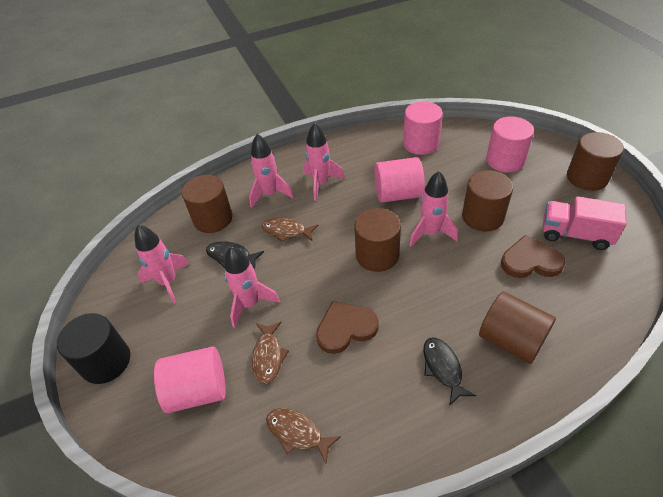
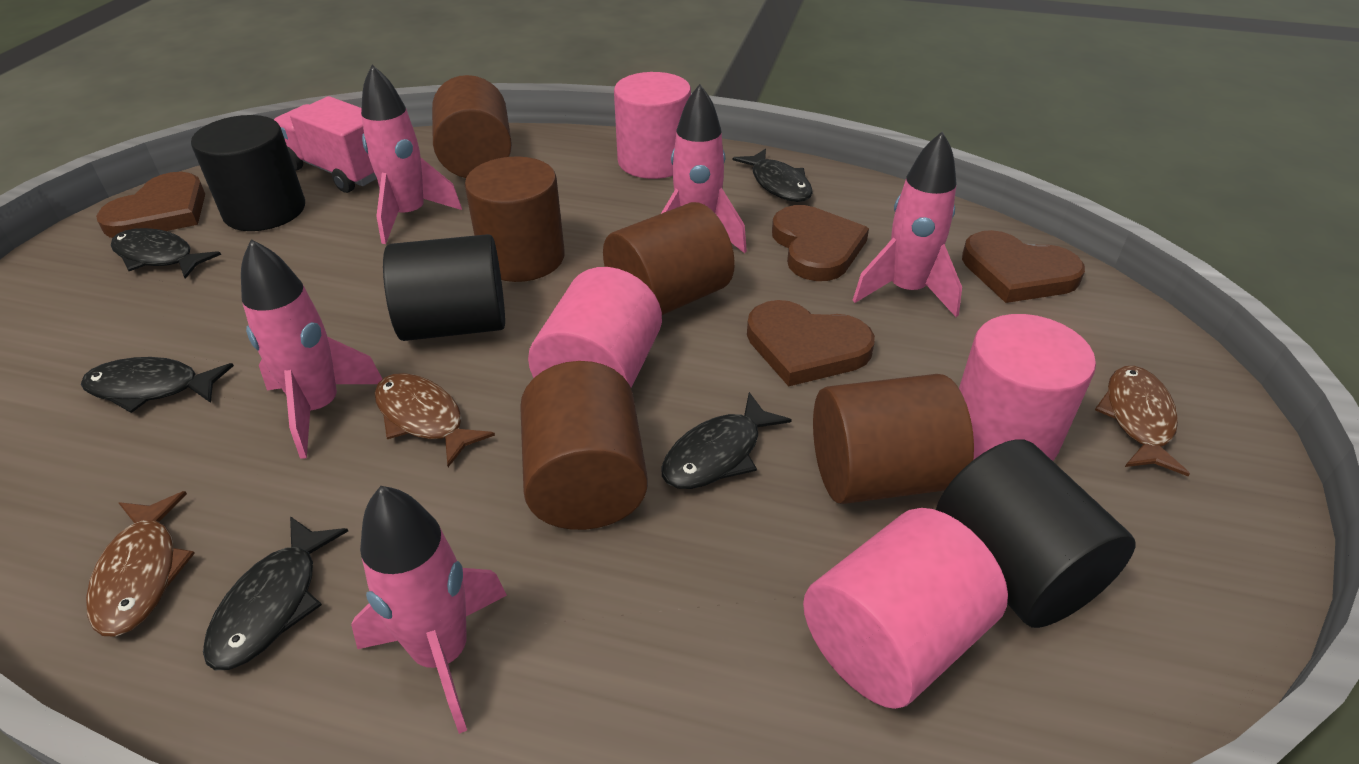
black cylinder: [57,313,130,384] = 1 -> [191,115,305,231] [383,234,505,341] [936,439,1136,628] = 3
black fish: [206,241,264,269] [423,337,476,406] = 2 -> [81,357,234,413] [111,228,221,279] [203,516,348,670] [661,392,792,489] [733,149,813,202] = 5
brown heart: [316,301,379,354] [501,235,565,278] = 2 -> [96,172,205,238] [747,300,875,387] [772,205,869,281] [962,230,1085,303] = 4

